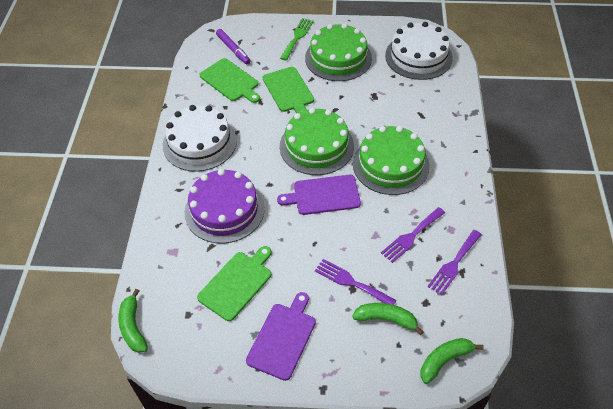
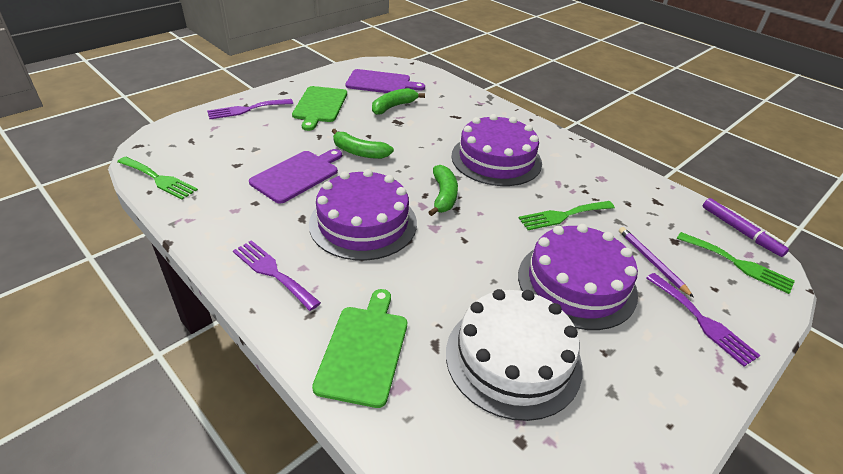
green cake: [280,108,354,175] [305,23,372,81] [353,126,430,195] = 3 -> none = 0
green cutting board: [197,246,272,321] [199,58,260,103] [263,67,314,113] = 3 -> [292,86,347,131] [312,289,407,408] = 2
green fork: [280,18,314,61] = 1 -> [117,157,198,200] [519,201,615,230] [677,232,795,294] = 3
purple cake: [185,169,265,244] = 1 -> [309,169,417,261] [451,114,542,186] [518,224,638,330] = 3
purple pencil: none = 0 -> [619,227,694,298] = 1
white cake: [163,105,237,172] [385,22,453,80] = 2 -> [446,289,583,421] = 1

